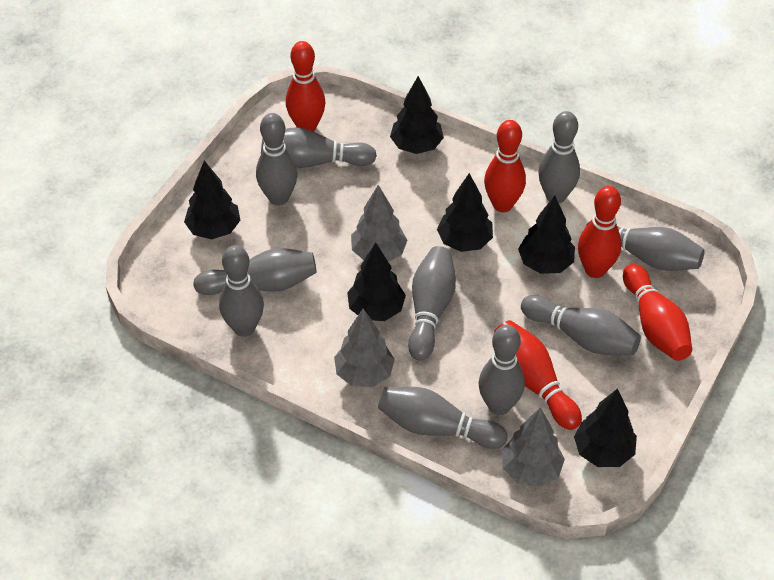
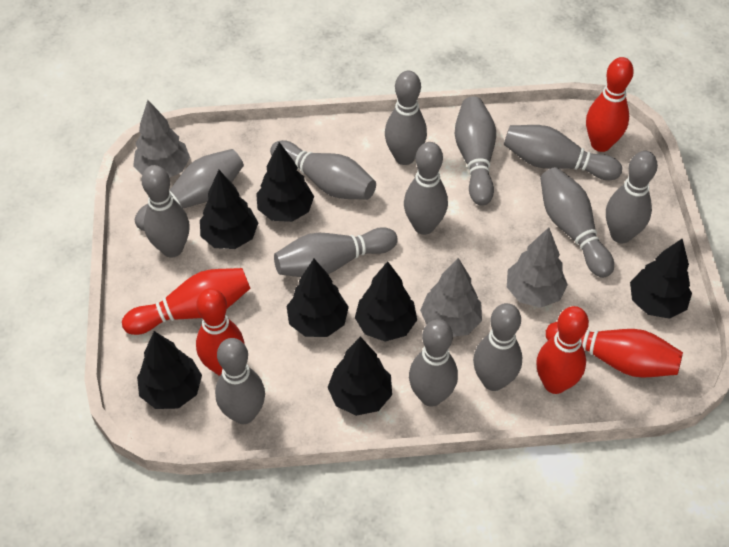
black tree: [184,161,241,240] [347,242,406,321] [390,76,444,154] [437,173,493,252] [518,196,575,274] [574,388,637,467] = 6 -> [137,331,202,409] [200,170,258,249] [256,142,314,222] [287,259,349,337] [328,337,392,416] [355,261,417,342] [630,239,692,319] = 7
grey bowling pin: [193,248,317,295] [219,245,264,337] [256,113,297,206] [261,127,377,168] [378,387,507,449] [408,246,456,361] [478,325,525,415] [521,295,641,355] [538,111,580,203] [586,222,705,271] = 10 -> [135,149,244,231] [142,165,190,258] [215,338,265,424] [270,140,376,200] [274,227,398,277] [385,71,427,165] [404,142,448,235] [409,319,458,407] [455,97,496,206] [473,303,522,391] [503,125,622,180] [540,167,614,278] [606,151,658,243] = 13

